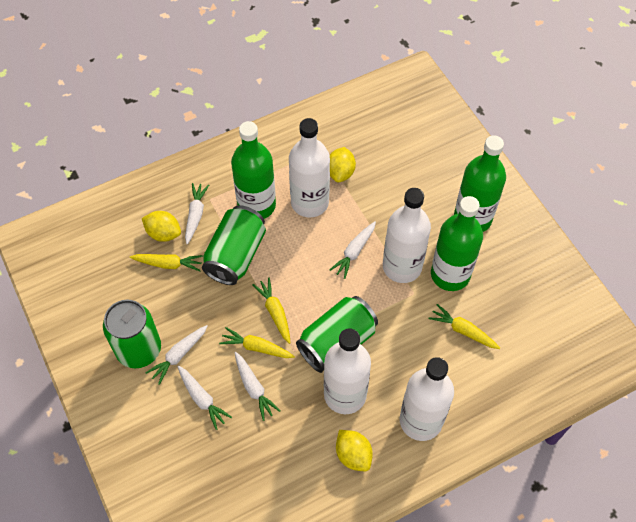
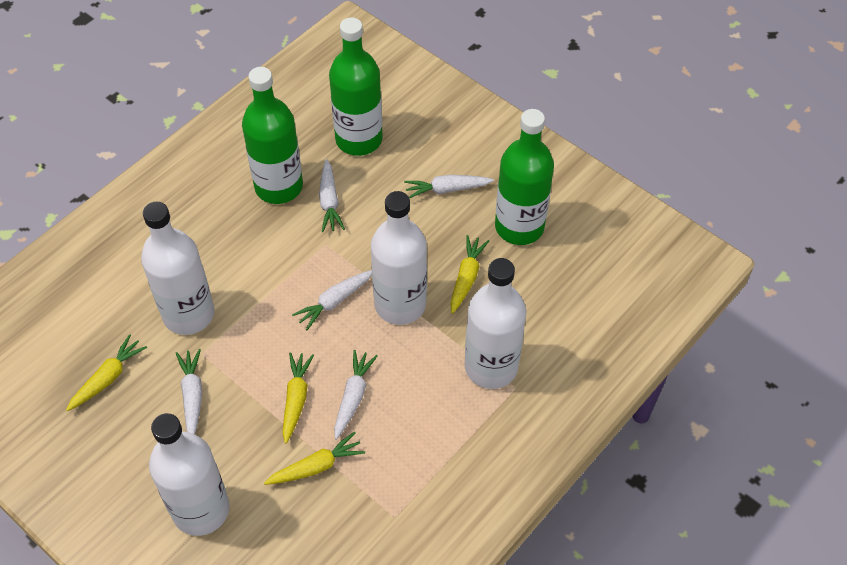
green can: [103,300,161,368] [202,205,266,285] [296,296,378,373] = 3 -> none = 0
yellow lemon: [142,211,181,242] [330,147,356,182] [336,430,373,471] = 3 -> none = 0

